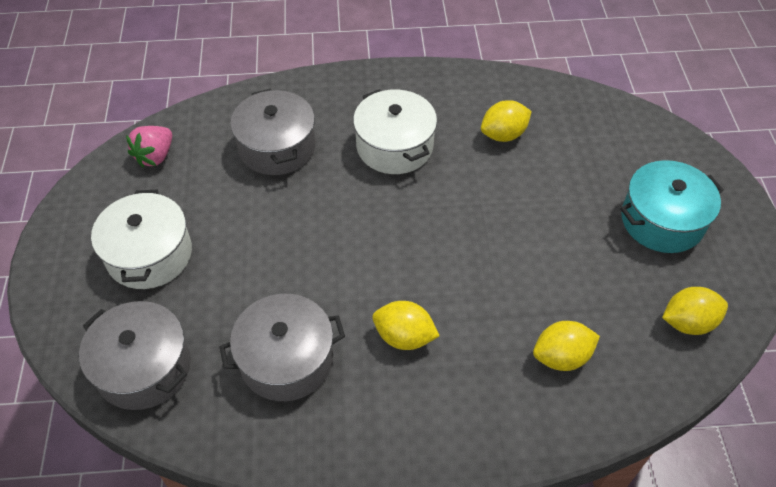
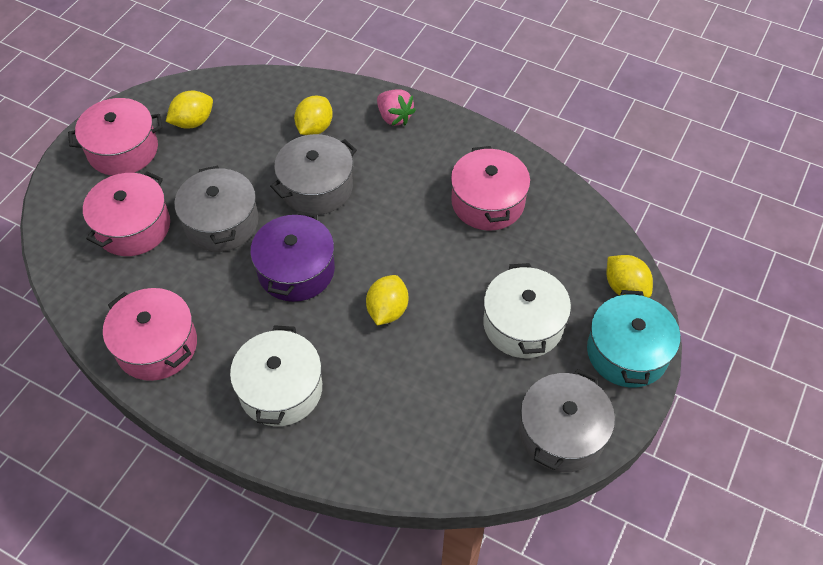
pink pot: none = 0 -> [68,98,162,176] [83,171,170,256] [103,288,197,381] [451,146,530,231] = 4
purple pot: none = 0 -> [250,211,335,302] = 1

